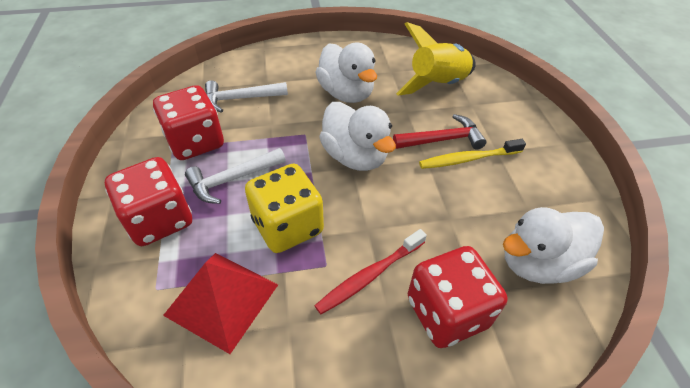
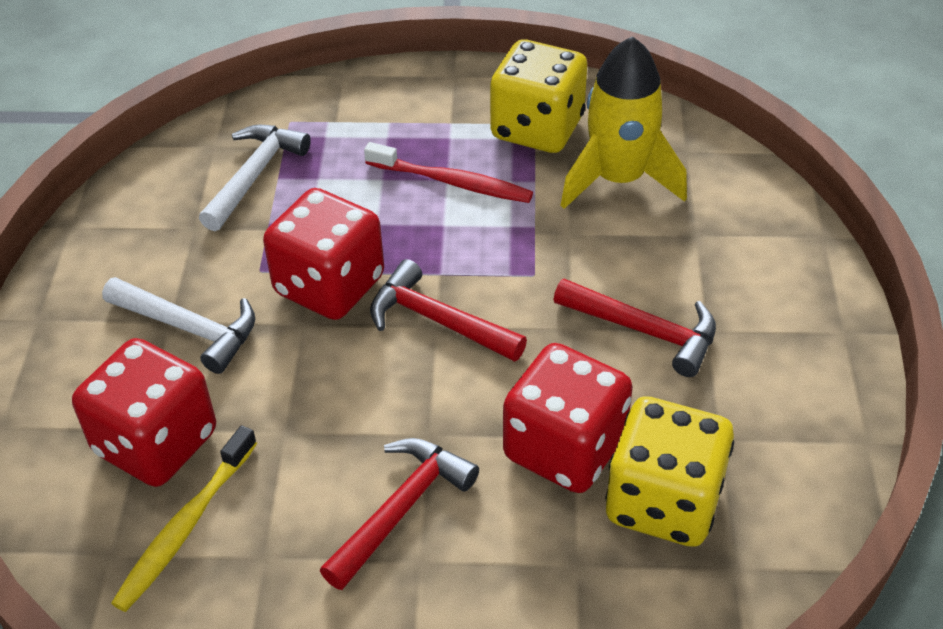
red hammer: [393,114,487,149] = 1 -> [320,438,479,590] [370,259,527,362] [554,279,716,377] = 3
red pyramid: [163,253,278,354] = 1 -> none = 0
white duck: [315,43,377,103] [319,102,396,171] [503,207,604,284] = 3 -> none = 0
yellow dice: [245,164,324,253] = 1 -> [490,39,587,153] [605,396,734,547] = 2

